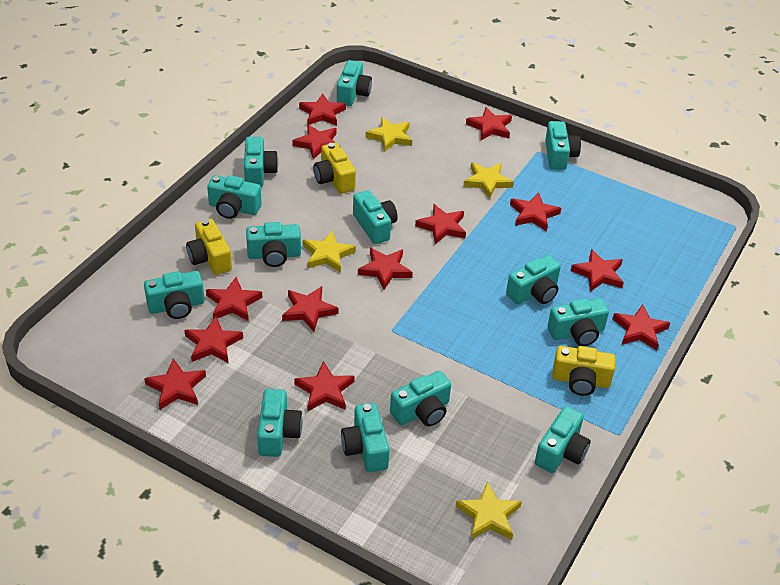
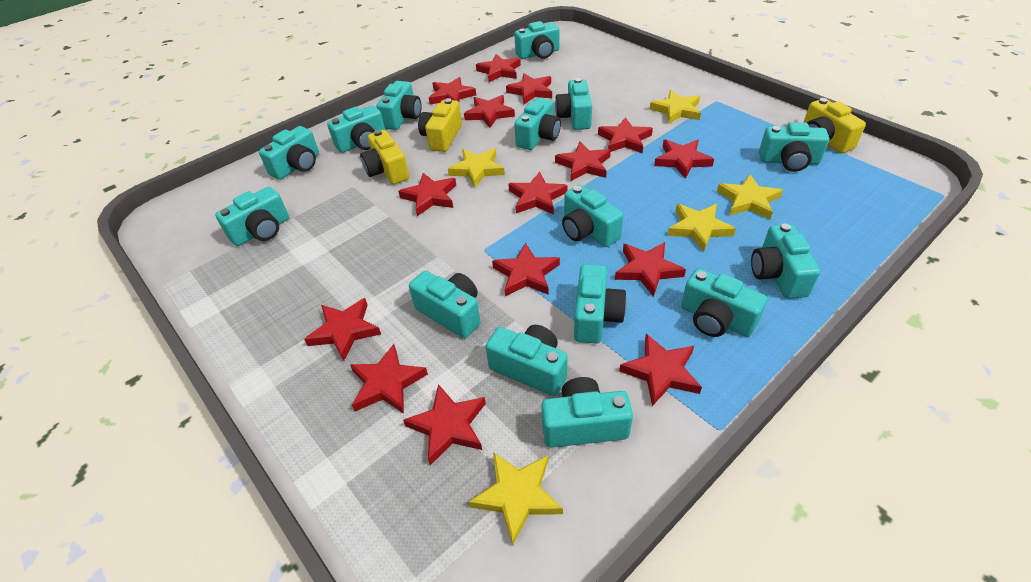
red star: [144,358,206,410] [185,317,243,363] [206,277,262,321] [282,286,339,332] [292,124,340,160] [294,361,355,411] [299,94,346,126] [358,248,413,290] [415,204,466,244] [466,107,512,140] [510,192,561,232] [571,249,624,292] [613,304,670,351] = 13 -> [304,298,381,361] [350,344,428,414] [398,173,456,216] [403,384,486,465] [429,77,476,104] [464,95,515,128] [476,54,521,82] [492,243,560,296] [506,73,552,104] [508,172,568,215] [555,142,611,181] [598,117,653,153] [615,242,686,297] [619,334,702,406] [654,139,714,179] = 15
turquoise camera: [144,271,205,319] [207,175,262,219] [244,137,278,187] [246,222,301,267] [257,389,303,457] [337,60,372,106] [341,403,390,472] [353,190,398,244] [390,371,451,426] [506,255,561,304] [535,406,591,473] [545,121,581,170] [547,298,609,346] = 13 -> [215,187,289,246] [259,126,319,180] [327,105,385,153] [377,81,422,130] [409,271,480,338] [486,325,568,396] [514,21,559,59] [514,97,561,150] [541,377,633,448] [555,78,592,130] [562,185,624,247] [574,264,627,344] [681,268,767,337] [751,223,820,299] [759,122,829,172] = 15
yellow star: [303,230,356,273] [365,117,412,152] [456,482,522,540] [463,162,514,199] = 4 -> [448,149,505,188] [469,452,563,545] [650,90,701,124] [667,204,736,252] [717,174,783,219] = 5

